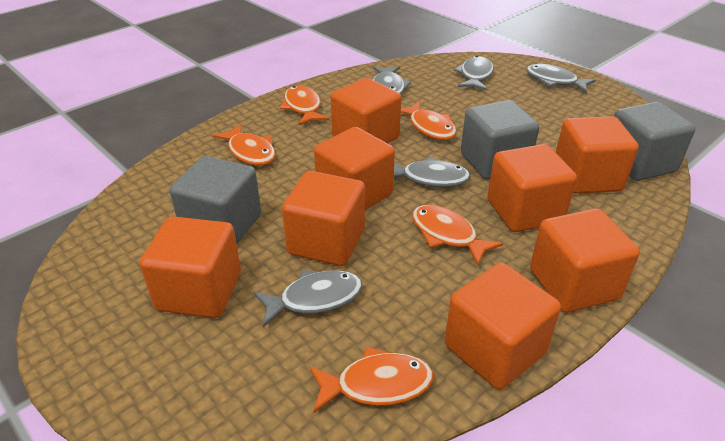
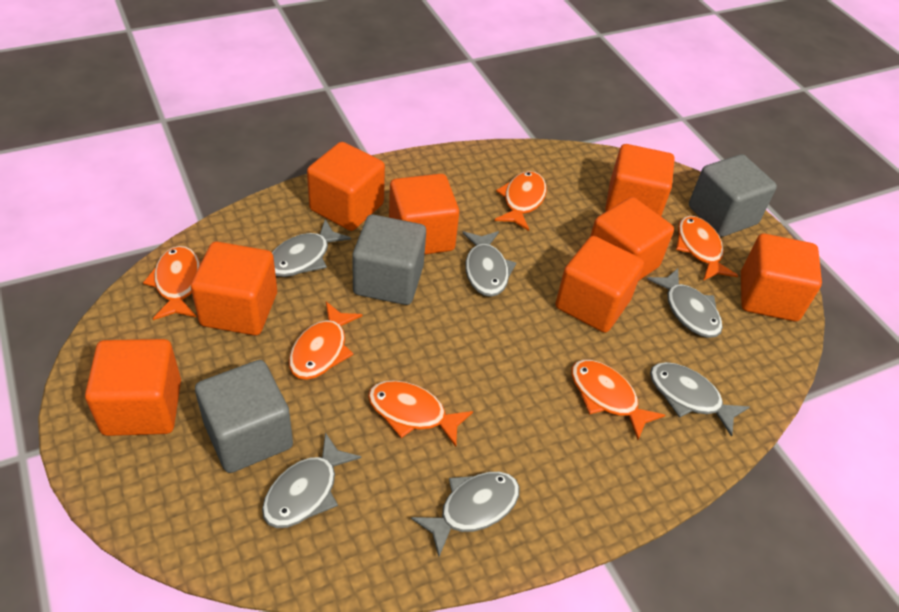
grey fish: [253,270,362,327] [372,66,411,94] [394,157,471,187] [454,56,493,91] [526,64,596,93] = 5 -> [262,432,362,528] [272,219,351,277] [411,472,519,556] [462,231,516,297] [647,268,723,338] [650,362,749,437] = 6
orange fish: [212,124,276,166] [280,85,330,125] [309,347,433,413] [401,101,457,140] [412,205,503,265] = 5 -> [143,246,201,320] [289,302,363,380] [368,380,473,447] [494,171,547,231] [571,360,665,440] [676,216,738,281] = 6

